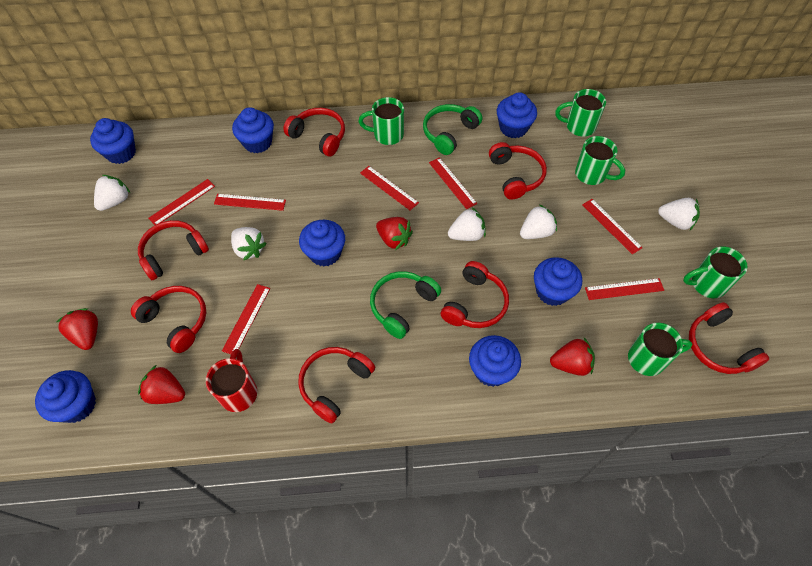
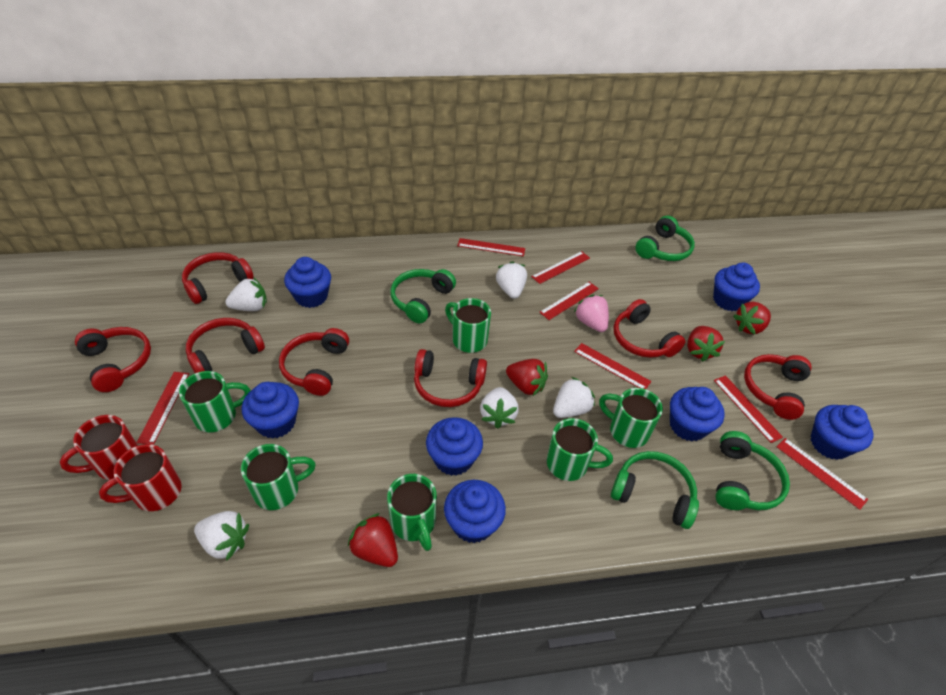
green headphones: [370,271,441,339] [423,104,482,155] = 2 -> [390,269,456,324] [611,451,699,529] [635,216,695,261] [716,431,790,510] = 4
green mug: [358,97,404,145] [555,89,606,136] [575,136,625,185] [628,323,692,376] [683,246,748,298] = 5 -> [179,371,251,432] [241,444,316,510] [387,474,437,551] [445,298,491,353] [547,418,613,481] [599,388,663,448] = 6
pink strawberry: none = 0 -> [574,294,609,332] = 1
red mug: [206,349,257,412] = 1 -> [60,415,138,480] [99,444,182,511] = 2

